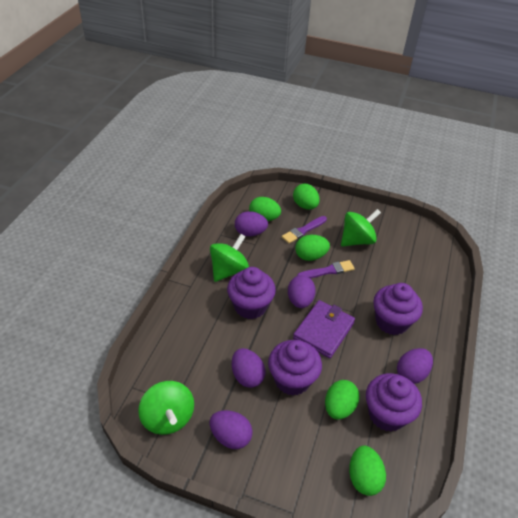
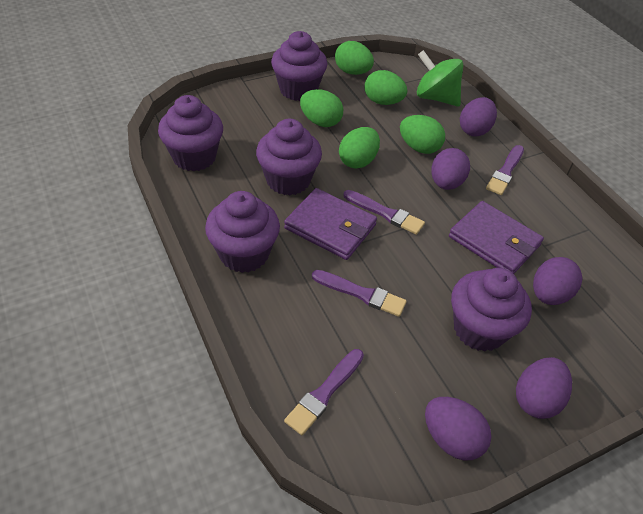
green spinning top: [138,381,194,435] [210,234,249,282] [341,209,381,246] = 3 -> [417,50,463,107] = 1
purple brush: [282,216,327,243] [297,260,355,278] = 2 -> [284,349,364,435] [312,270,407,317] [343,190,425,235] [486,145,524,195] = 4
purple cupcake: [227,267,276,319] [268,340,322,396] [366,373,422,432] [373,283,423,335] = 4 -> [158,95,223,172] [205,191,280,273] [256,119,322,195] [271,31,327,101] [451,268,532,351] = 5
purple wallet: [293,300,355,358] = 1 -> [284,188,377,260] [449,201,544,274] = 2

